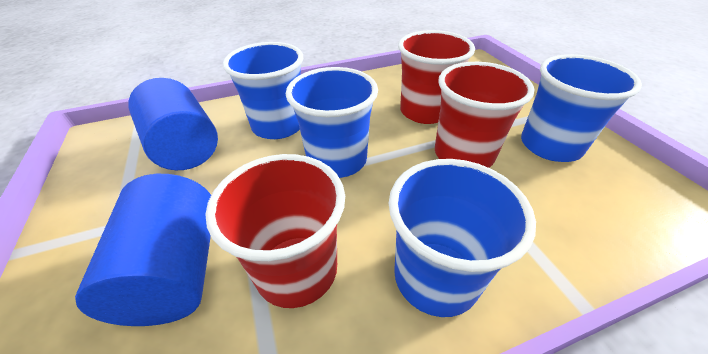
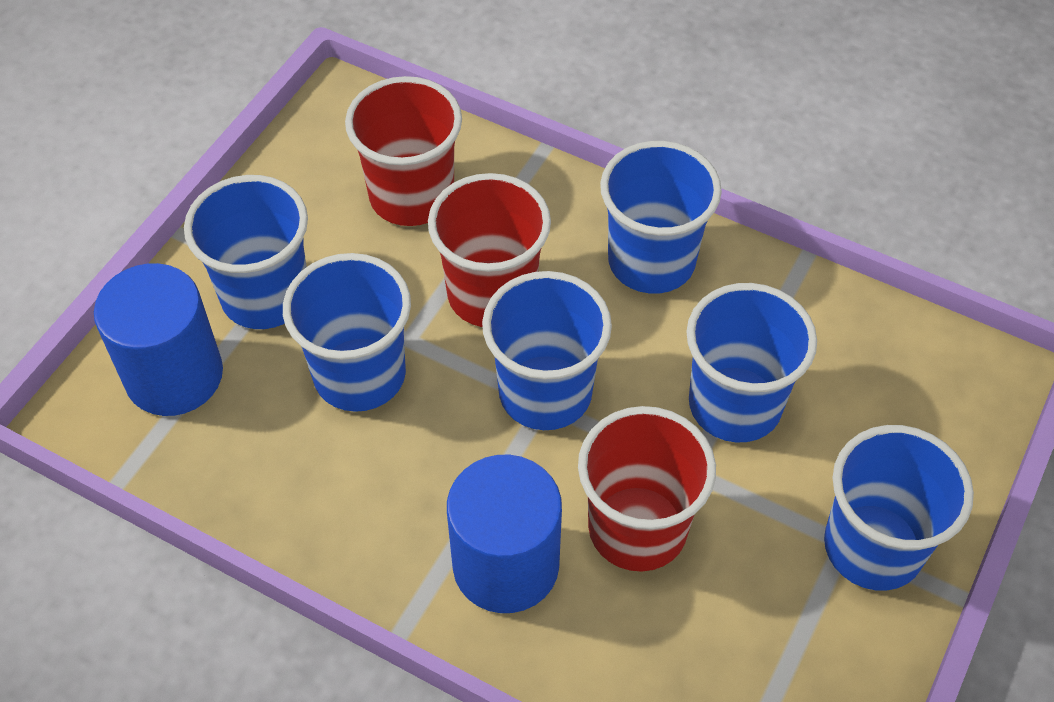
blue cup: [223,42,303,139] [286,67,378,178] [389,159,536,317] [521,54,642,162] = 4 -> [184,175,308,329] [283,253,411,412] [482,271,612,430] [600,141,722,294] [686,283,817,442] [824,425,974,591] = 6

